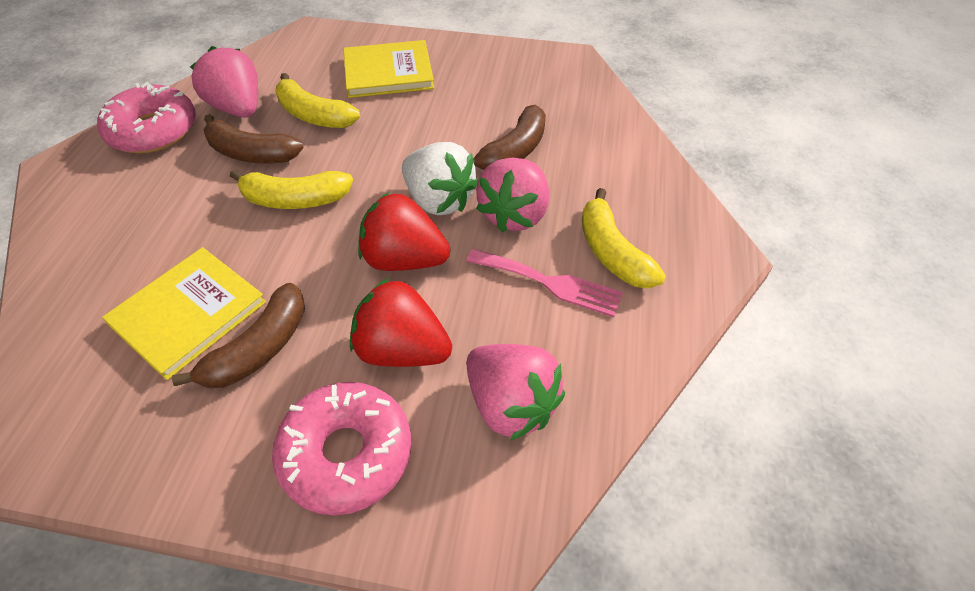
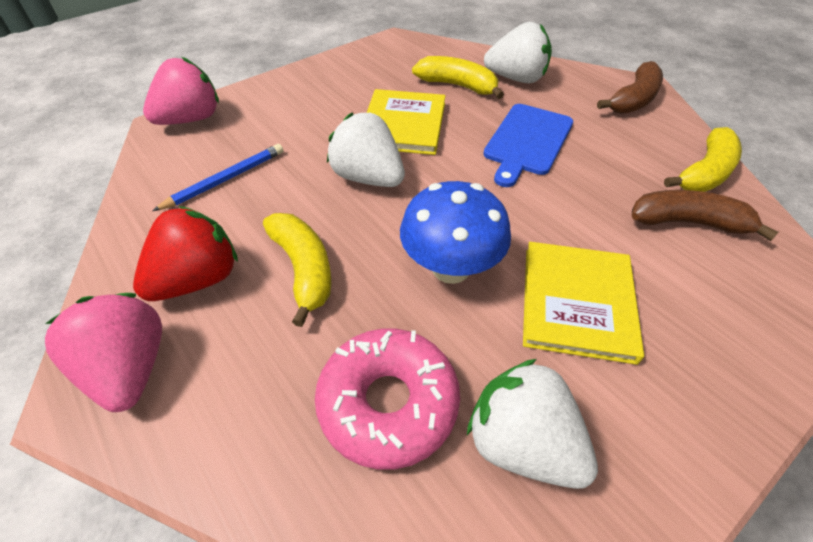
blue cutting board: none = 0 -> [484,104,573,187] = 1
blue mushroom: none = 0 -> [400,181,511,284] = 1
blue pencil: none = 0 -> [153,144,283,211] = 1
brown banana: [172,283,305,388] [204,114,304,164] [473,105,546,170] = 3 -> [597,61,663,114] [632,190,779,241] = 2
pink donut: [97,82,196,154] [272,382,411,515] = 2 -> [315,329,460,470] = 1
pink fork: [466,249,623,317] = 1 -> none = 0
pink strawberry: [190,46,258,118] [466,344,565,441] [476,158,549,232] = 3 -> [45,293,162,412] [143,57,219,125] = 2
red strawberry: [350,278,452,367] [358,192,450,271] = 2 -> [133,206,238,301] = 1
white strawberry: [402,142,478,215] = 1 -> [327,113,405,187] [467,359,598,489] [484,22,552,83] = 3

